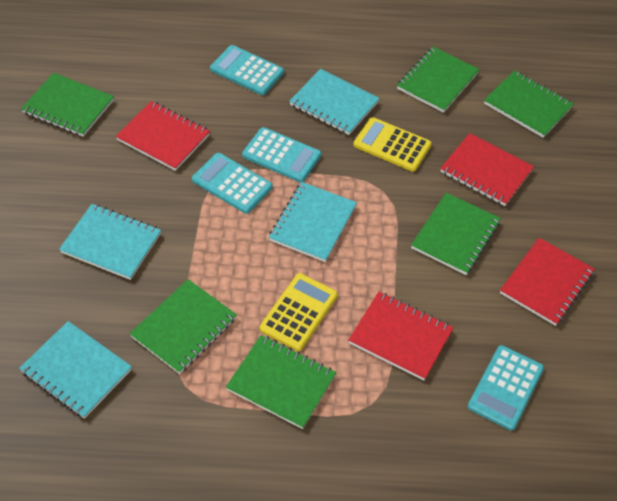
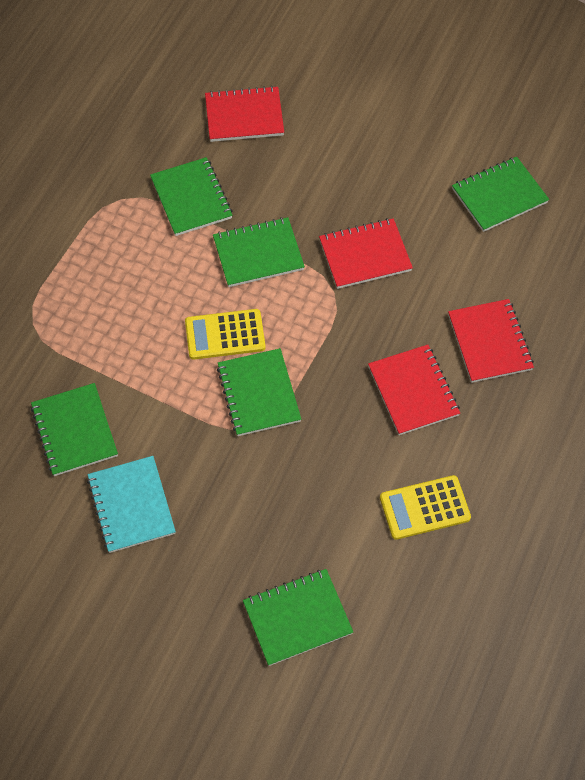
turquoise calculator: [192,153,273,214] [210,45,284,95] [242,127,322,182] [468,345,544,431] = 4 -> none = 0
turquoise notebook: [19,321,132,419] [59,204,161,280] [269,182,357,262] [289,69,380,135] = 4 -> [87,456,176,553] = 1

